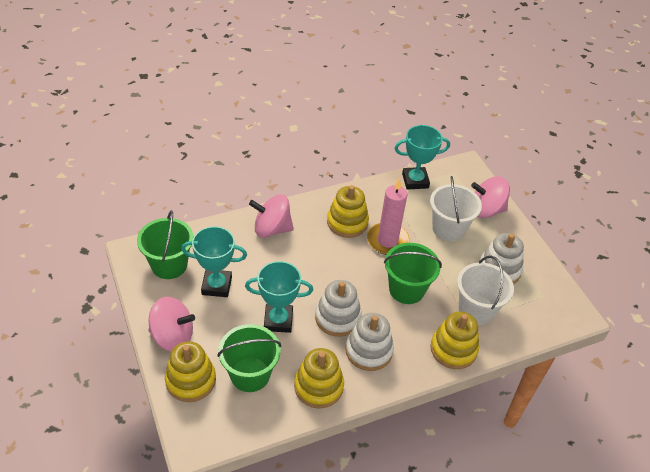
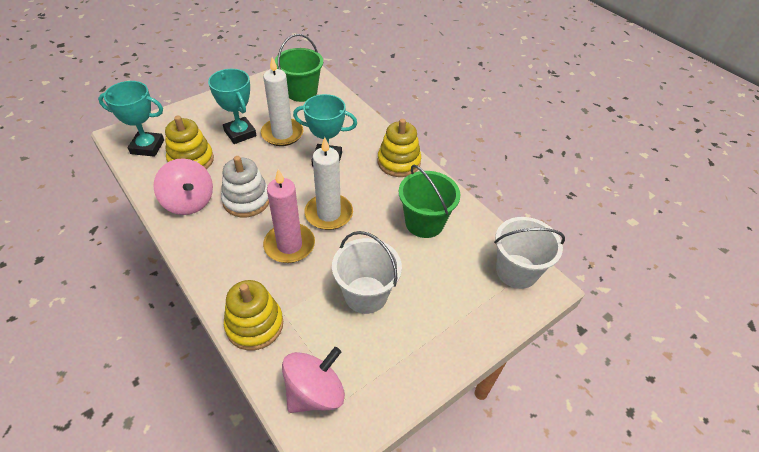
green bucket: [137,210,193,279] [217,324,281,392] [384,243,442,304] = 3 -> [275,34,323,102] [399,165,460,238] = 2
pink spinning top: [148,297,195,351] [249,194,294,238] [471,177,510,218] = 3 -> [153,158,213,215] [282,347,345,413] = 2
white candle: none = 0 -> [261,57,303,146] [304,137,353,230] = 2
white stacking toy: [315,280,362,337] [345,313,394,371] [480,233,524,284] = 3 -> [221,156,269,218] = 1
yellow stacking toy: [165,341,216,402] [294,348,344,408] [327,185,369,238] [430,312,479,369] = 4 -> [165,116,214,169] [224,280,283,350] [378,119,421,177] = 3

